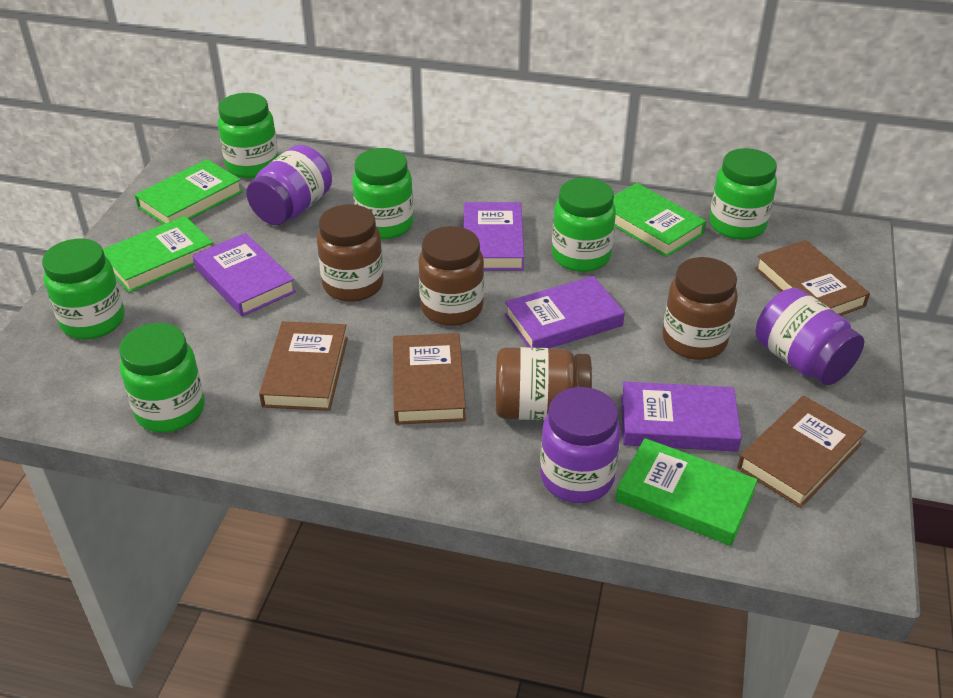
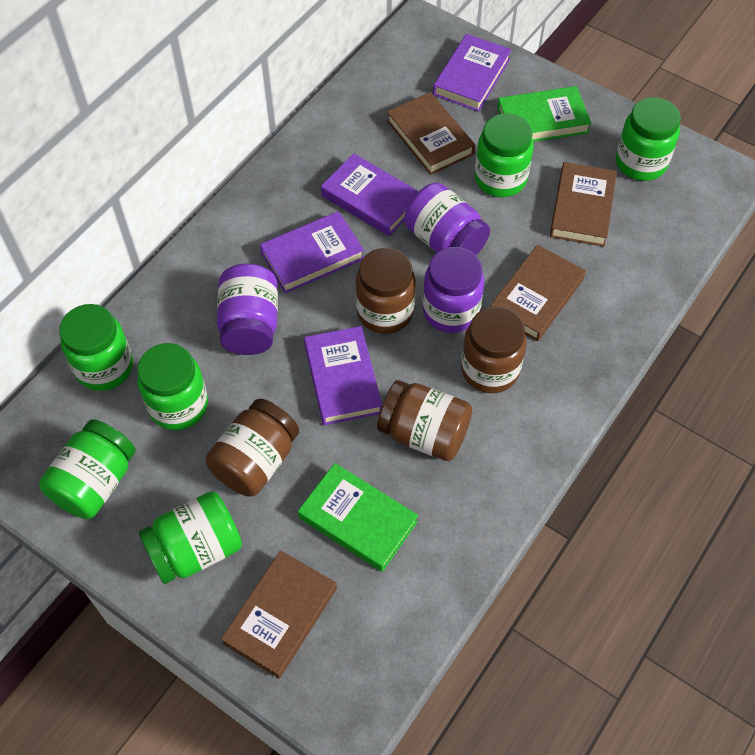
green book: [103,216,213,293] [135,159,243,224] [613,183,706,257] [615,438,758,546] = 4 -> [298,463,418,572] [497,86,591,142] = 2

